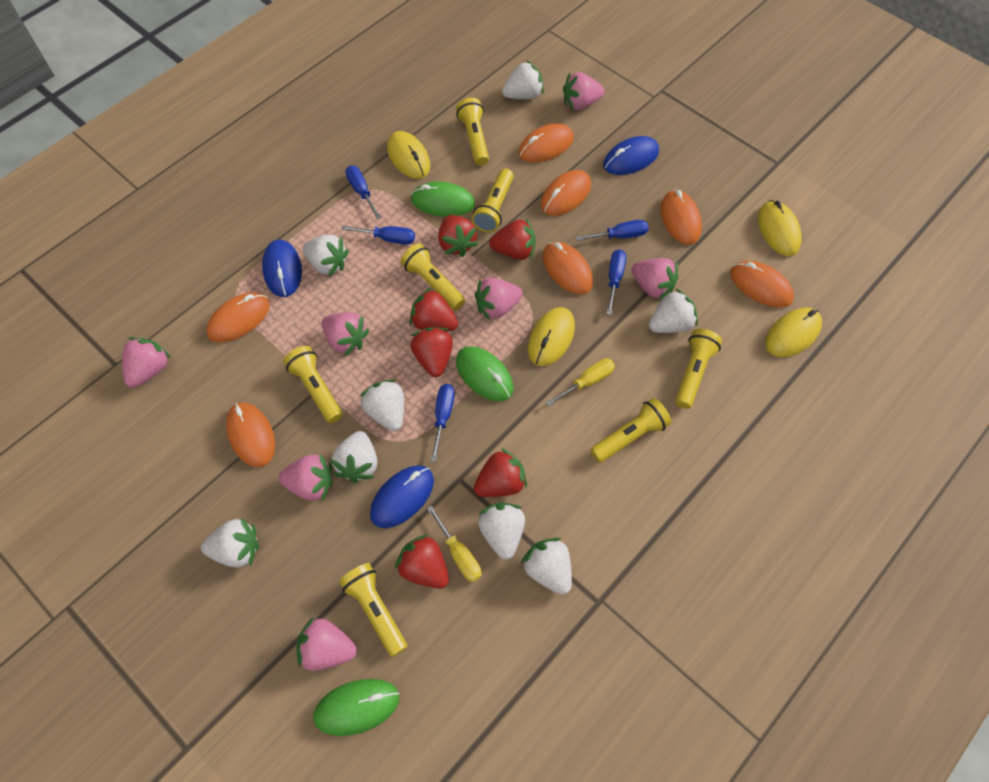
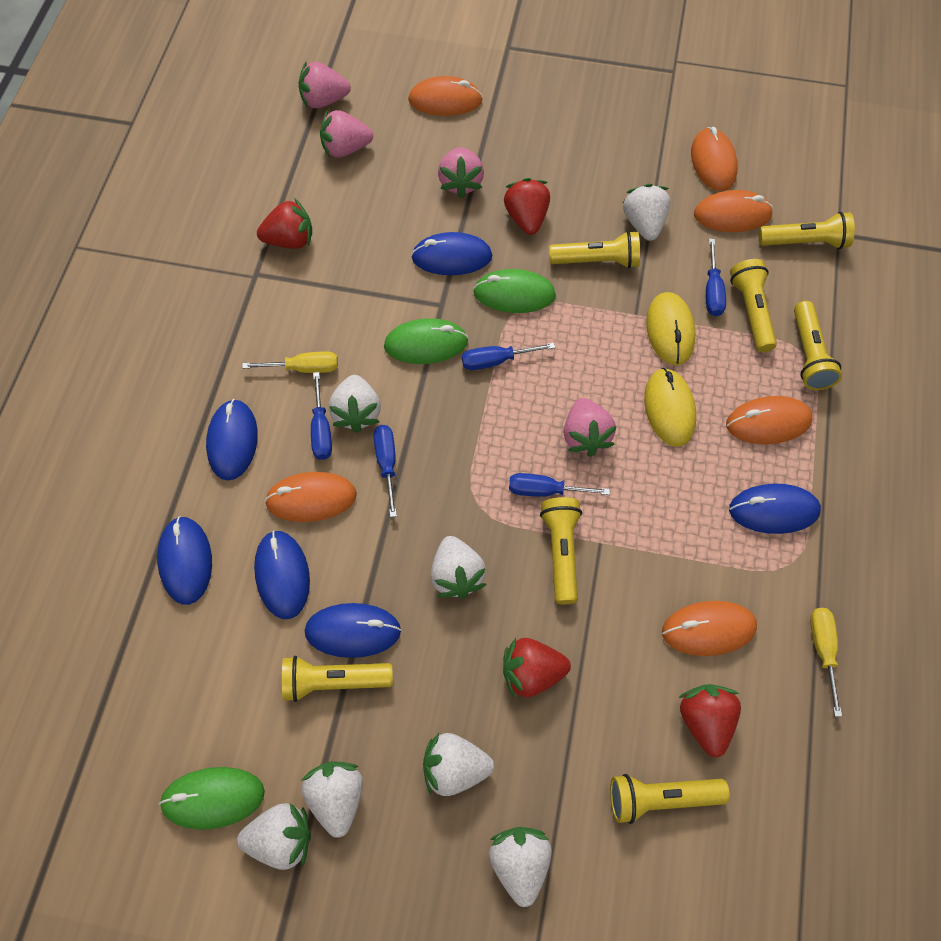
blue mouse: [262,240,302,297] [370,465,434,528] [603,136,659,175] = 3 -> [157,516,212,605] [206,399,258,481] [254,530,310,619] [304,603,401,658] [411,232,492,275] [729,484,821,534] = 6
orange mouse: [206,292,270,343] [226,402,275,467] [518,123,574,163] [541,170,591,216] [542,242,593,294] [660,189,702,245] [730,261,794,307] = 7 -> [265,472,357,522] [408,76,483,116] [662,601,757,656] [691,127,738,191] [694,190,774,232] [726,396,813,444] = 6
pink strawberry: [122,337,171,388] [278,454,332,502] [297,617,357,671] [321,312,369,356] [475,278,523,321] [563,72,605,110] [631,258,679,300] = 7 -> [298,62,351,108] [320,110,373,158] [438,147,484,199] [564,398,617,457] = 4
red strawberry: [395,534,449,589] [410,287,458,331] [410,327,453,377] [438,215,478,257] [474,448,527,497] [489,218,536,260] = 6 -> [257,198,312,249] [503,638,571,698] [504,178,550,235] [679,684,741,757] = 4
white strawberry: [201,518,259,568] [302,235,349,277] [331,431,377,483] [360,379,404,431] [478,502,525,560] [502,61,544,99] [521,538,572,595] [649,289,698,333] = 8 -> [237,803,311,870] [301,761,363,838] [329,375,381,433] [423,733,494,796] [431,536,486,599] [489,827,552,907] [623,184,670,241] = 7
yellow mouse: [387,131,430,179] [528,307,575,366] [758,200,802,256] [765,307,822,357] = 4 -> [644,368,696,447] [646,292,696,365] = 2

